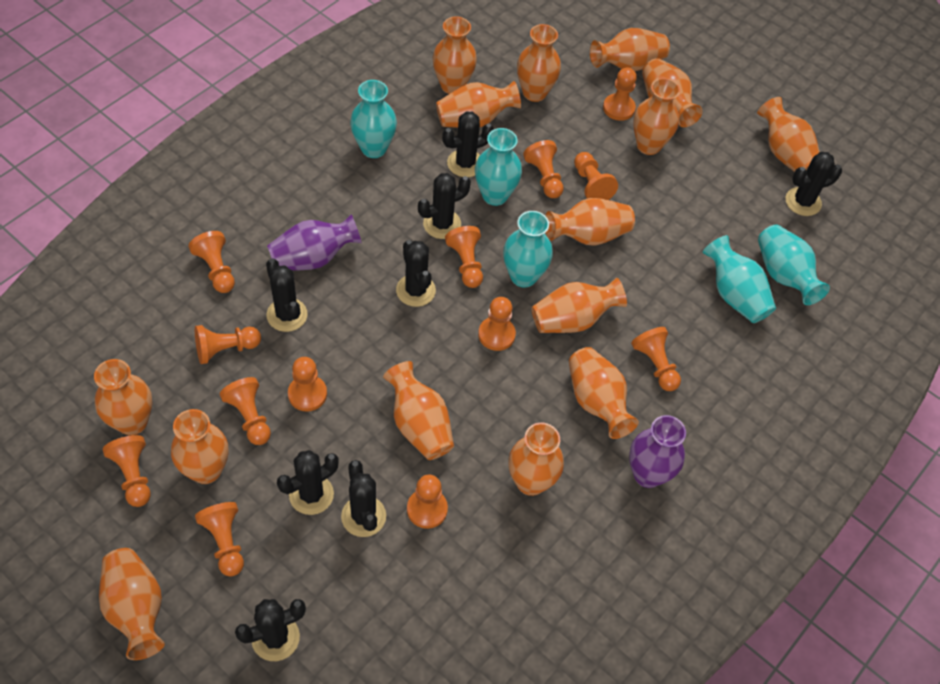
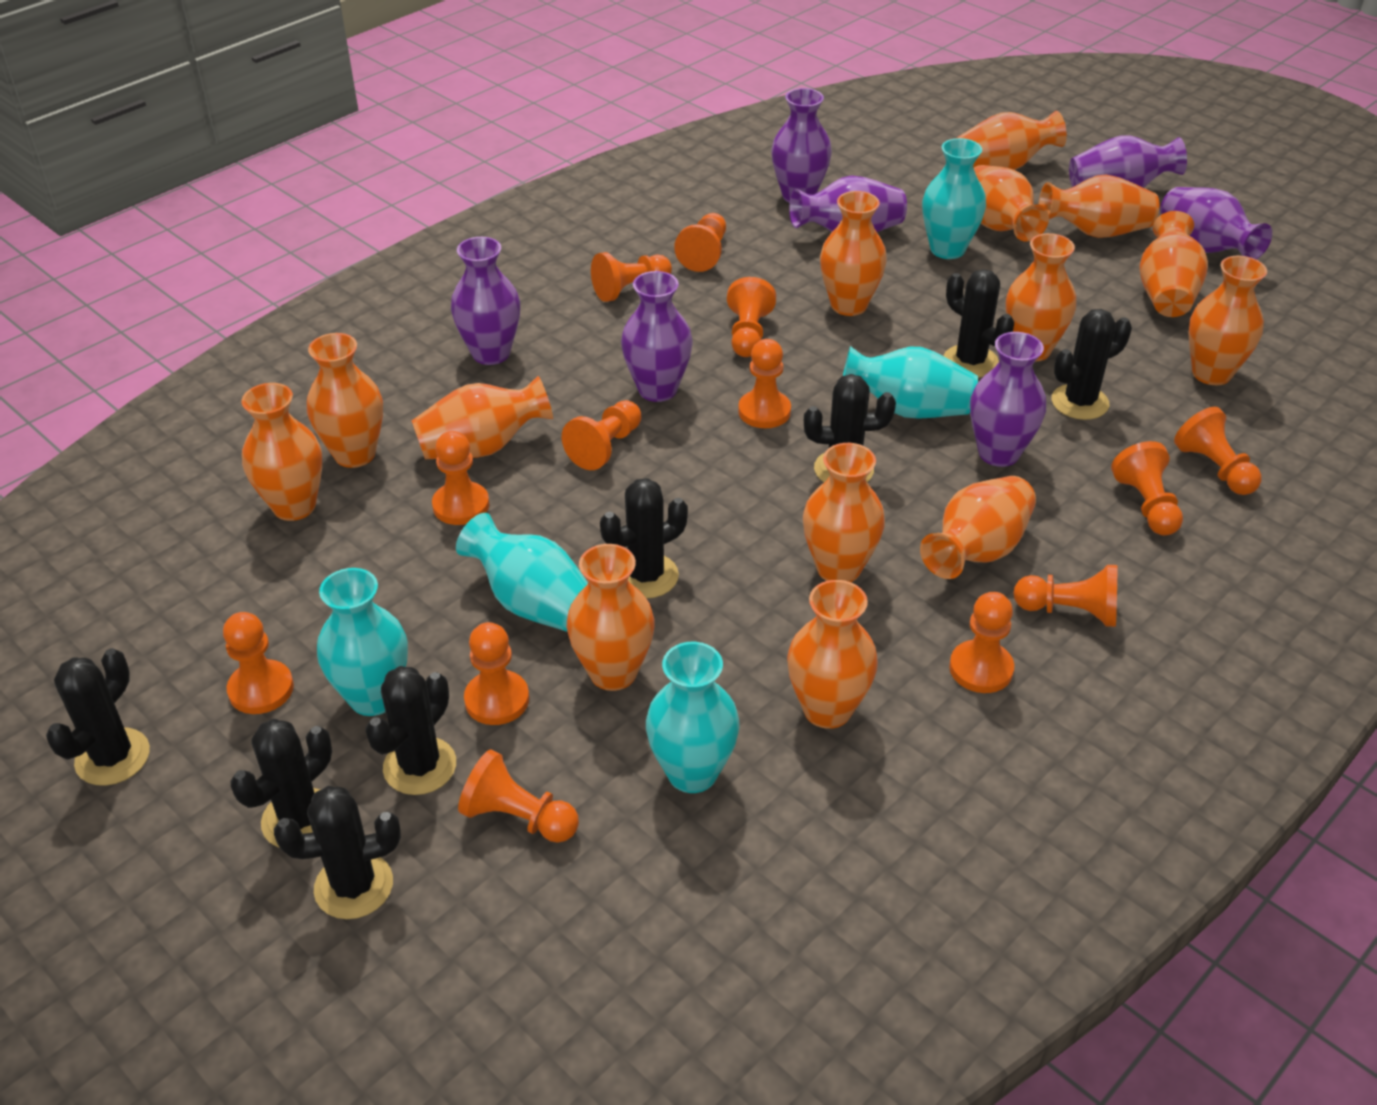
orange vase: [94,359,152,435] [99,548,165,660] [171,409,228,484] [383,361,454,460] [432,16,477,94] [436,81,521,128] [508,423,564,496] [517,24,561,102] [531,278,627,333] [545,198,635,246] [569,347,639,439] [590,28,670,71] [633,78,680,155] [642,58,703,127] [757,97,820,172] = 15 -> [241,383,322,521] [307,333,383,468] [412,376,553,459] [567,544,654,691] [787,580,878,729] [803,443,885,582] [820,191,887,316] [920,476,1036,579] [957,111,1067,170] [974,165,1049,242] [1006,233,1076,362] [1038,175,1159,238] [1139,211,1208,317] [1189,256,1267,385] = 14
purple vase: [267,215,362,271] [629,415,686,488] = 2 -> [451,237,520,365] [621,271,693,402] [771,88,832,203] [789,175,907,232] [970,332,1046,467] [1069,135,1187,188] [1160,187,1272,260] = 7

